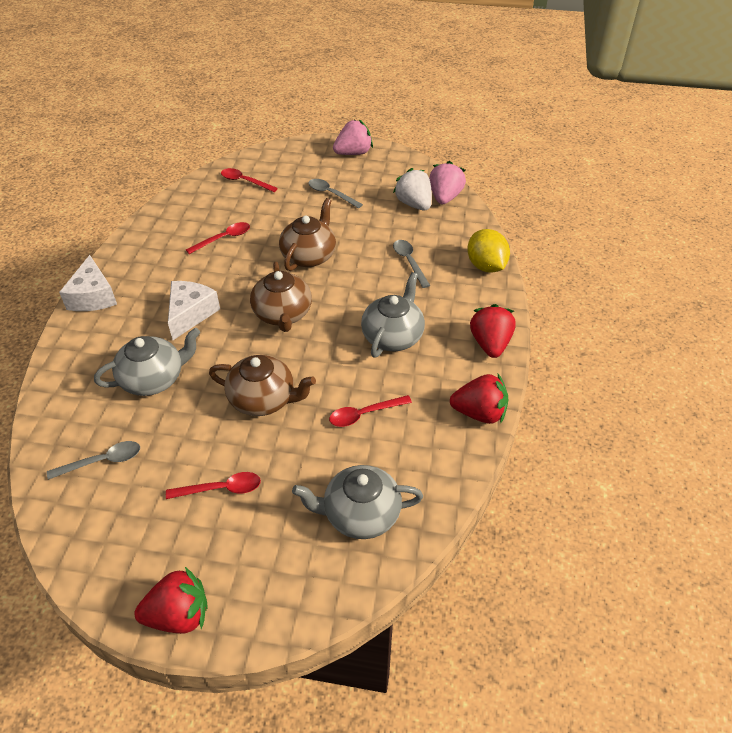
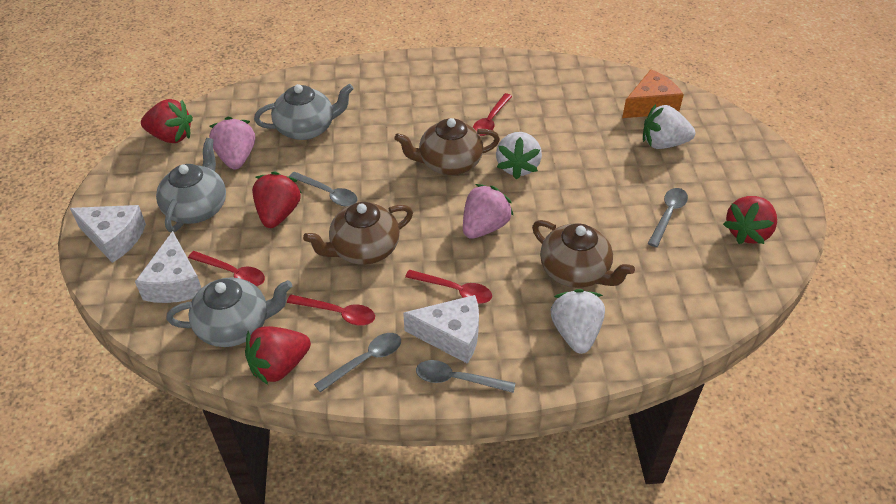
grey spoon: [47,441,140,480] [308,179,363,209] [393,240,430,288] = 3 -> [289,172,358,206] [314,333,401,392] [416,360,515,393] [648,188,688,247] = 4
orange cheese: none = 0 -> [622,69,684,118] = 1
red strawberry: [134,567,208,634] [450,374,509,424] [470,304,516,358] = 3 -> [141,99,193,143] [245,326,311,385] [252,171,301,228] [723,196,777,244] = 4
white cheese: [59,255,117,311] [168,281,220,340] = 2 -> [70,205,146,263] [135,231,202,303] [403,295,479,364] = 3
white strawberry: [393,168,432,210] = 1 -> [496,132,542,180] [551,289,605,354] [643,104,695,149] = 3
yellow lemon: [467,229,510,273] = 1 -> none = 0

